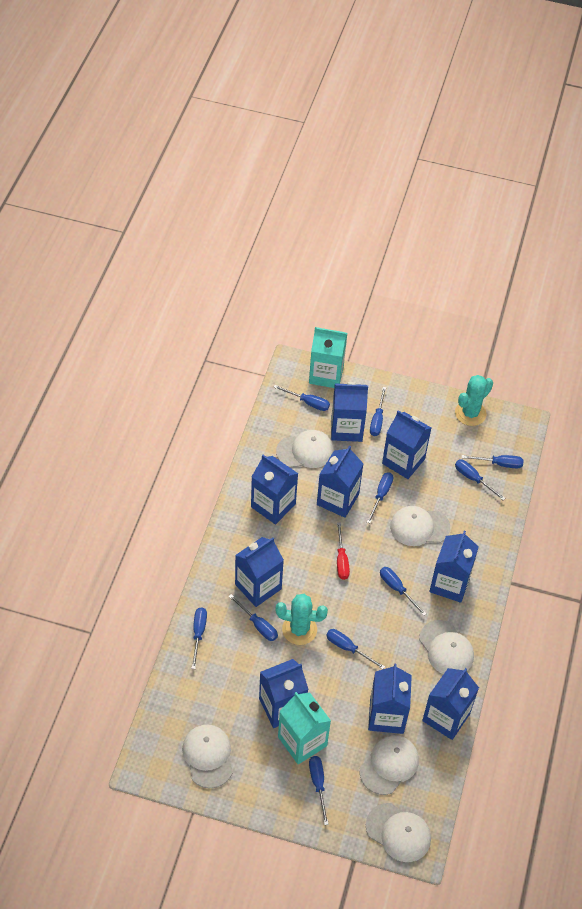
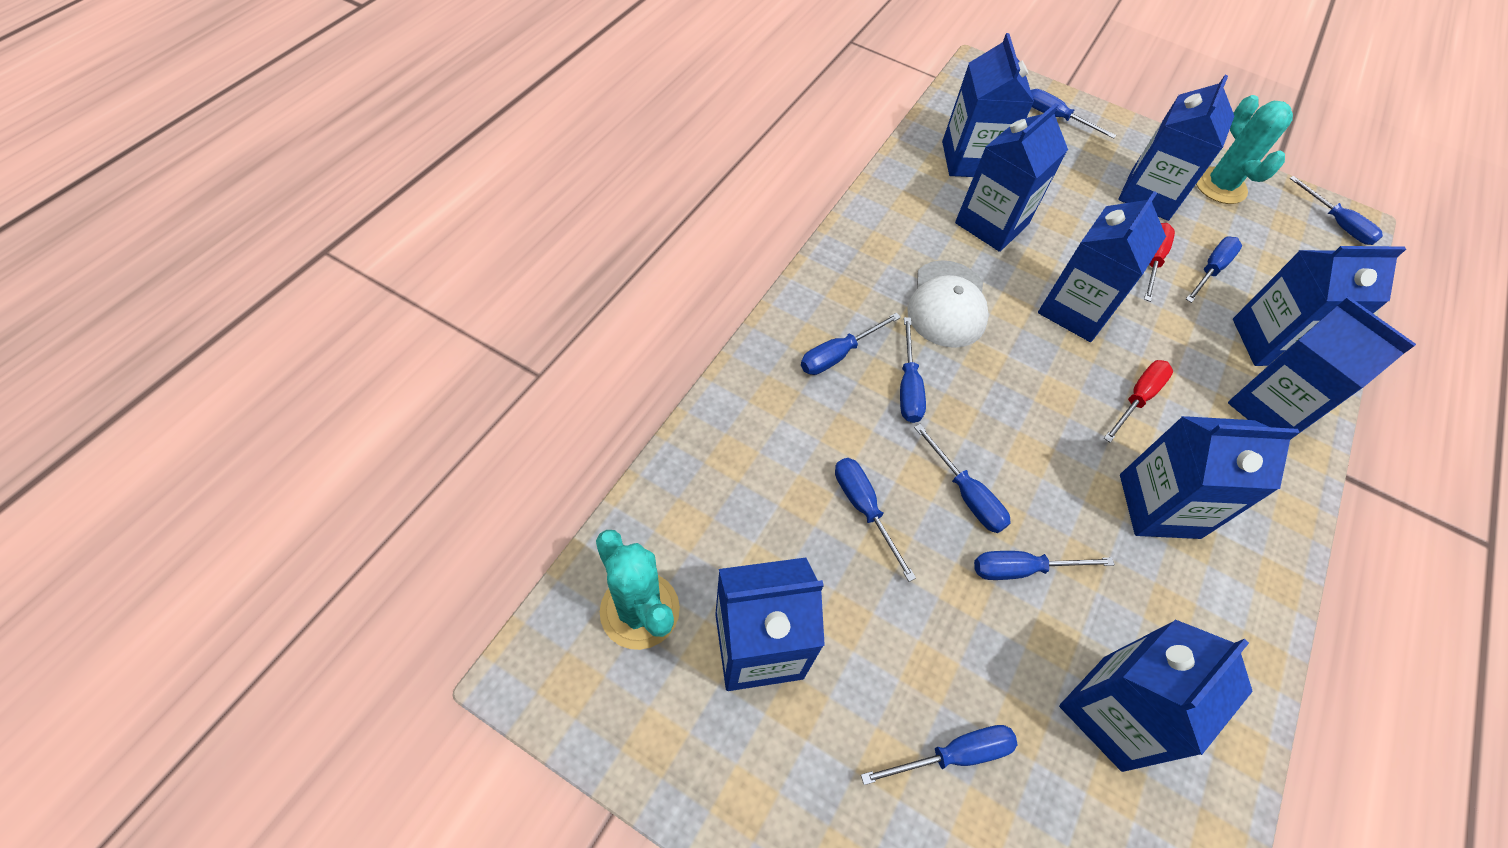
blue screwdriver: [191,607,207,669] [228,594,278,641] [273,385,330,411] [309,756,329,825] [326,629,385,669] [367,472,394,523] [370,387,386,436] [380,567,426,616] [455,460,505,500] [462,455,523,468] = 10 -> [801,313,901,375] [835,458,916,582] [861,725,1017,785] [900,317,926,423] [914,424,1011,533] [974,551,1115,580] [1031,89,1116,139] [1186,236,1242,303] [1289,176,1383,245] = 9
red screwdriver: [337,522,350,580] = 1 -> [1104,360,1173,443] [1144,223,1175,302] = 2
turquoise carton: [278,692,331,764] [309,327,347,388] = 2 -> none = 0
white cap: [182,725,233,788] [276,430,334,468] [359,735,419,795] [366,803,431,862] [390,506,450,546] [419,620,474,674] = 6 -> [907,260,989,348] = 1

